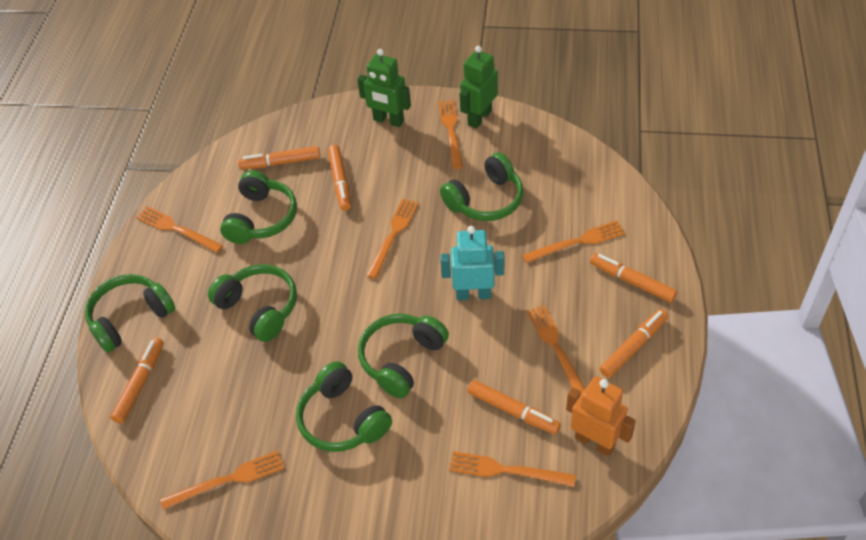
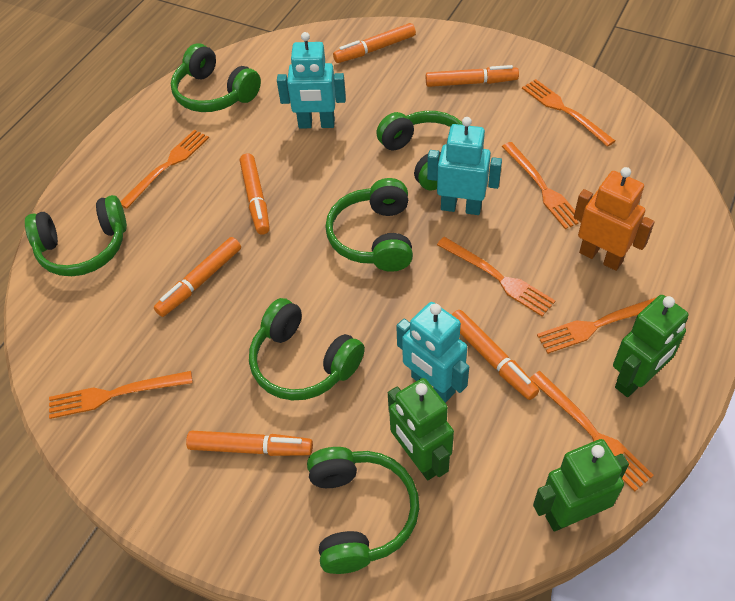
green robot: [357,49,411,127] [460,46,498,129] = 2 -> [388,378,454,480] [533,439,629,532] [613,295,689,397] = 3
turquoise robot: [440,226,504,300] = 1 -> [277,32,346,128] [396,302,469,403] [427,117,502,215] = 3

